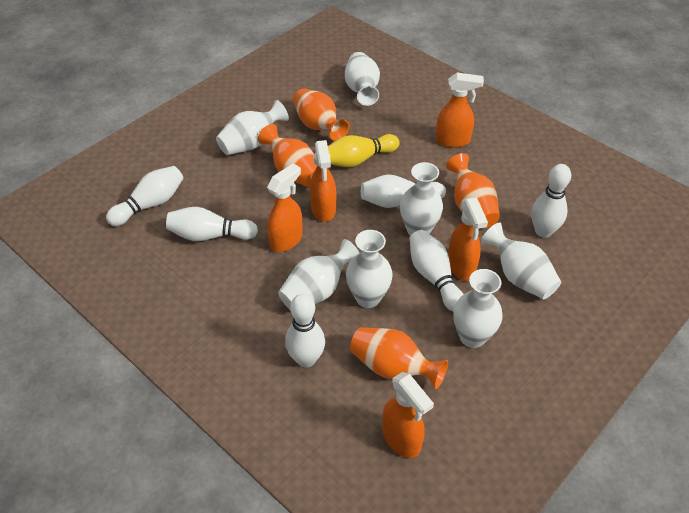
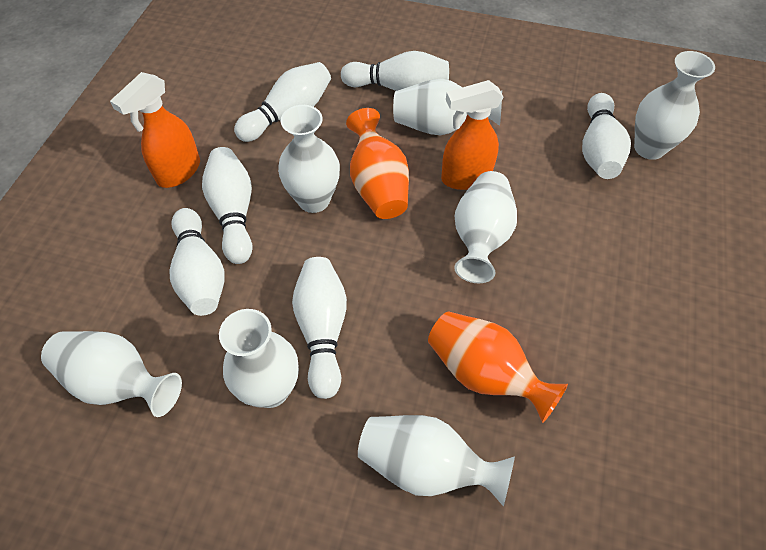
orange spray bottle: [267,163,303,252] [310,140,336,222] [382,372,434,458] [436,73,484,148] [448,197,488,281] = 5 -> [110,72,200,188] [441,80,504,190] = 2
orange vase: [258,124,317,187] [293,88,349,141] [350,327,448,389] [446,153,500,228] = 4 -> [346,108,409,219] [428,312,568,423] = 2
yellow bowling pin: [328,134,400,167] = 1 -> none = 0

